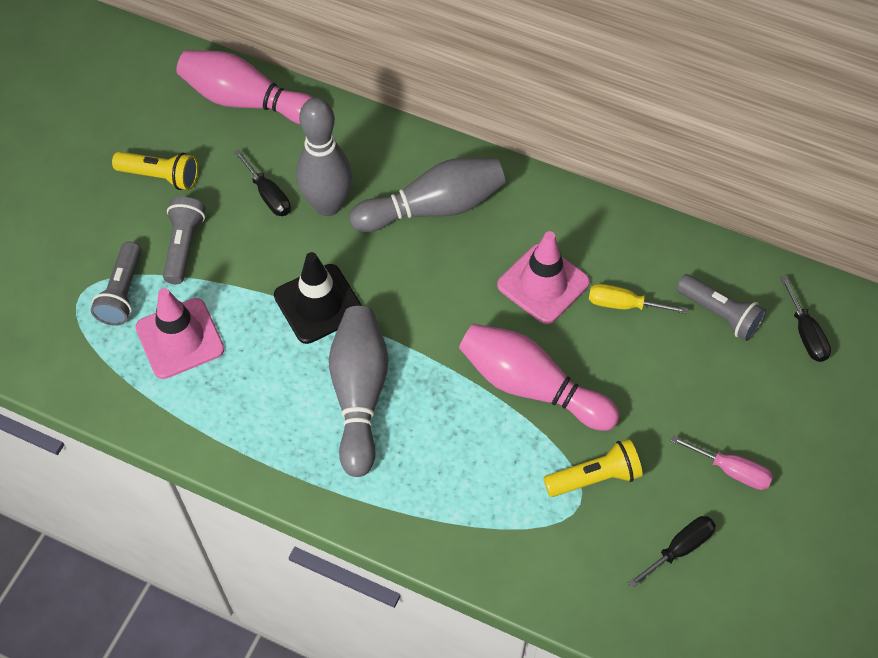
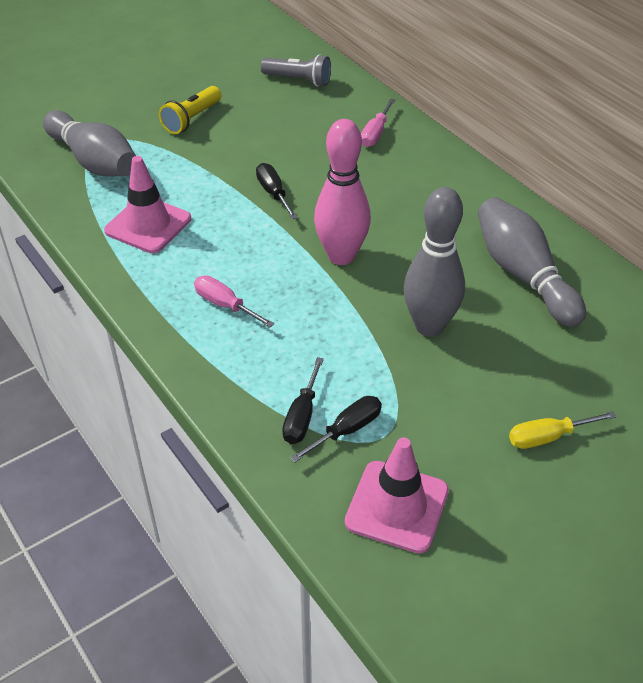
black traffic cone: [274,252,362,344] = 1 -> none = 0
grey flashlight: [91,242,142,326] [163,197,205,284] [676,274,766,341] = 3 -> [261,54,331,87] = 1
pink bowling pin: [176,50,313,124] [459,323,620,431] = 2 -> [314,119,371,265] = 1
pink screwdriver: [671,435,773,490] = 1 -> [194,276,274,327] [361,98,395,147] = 2
yellow flashlight: [112,151,198,190] [543,439,643,497] = 2 -> [159,86,221,134] = 1

